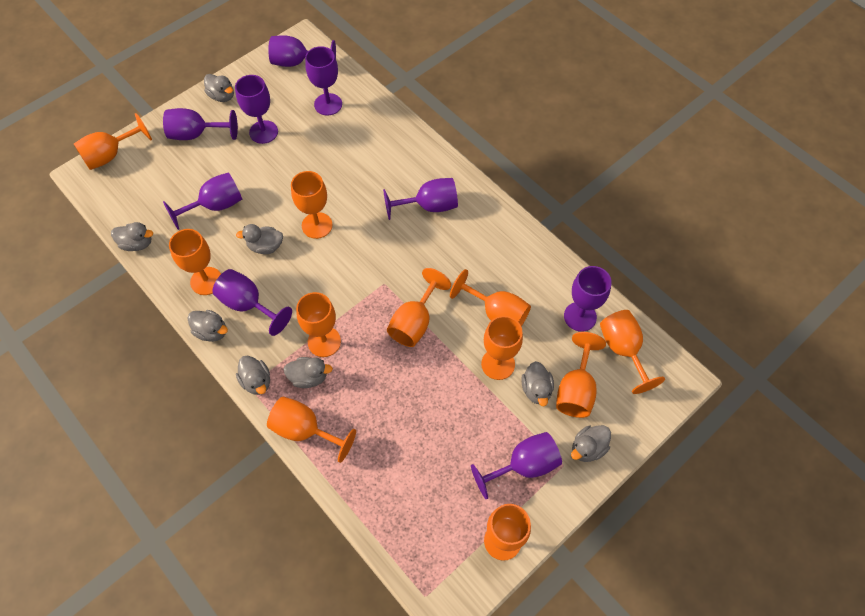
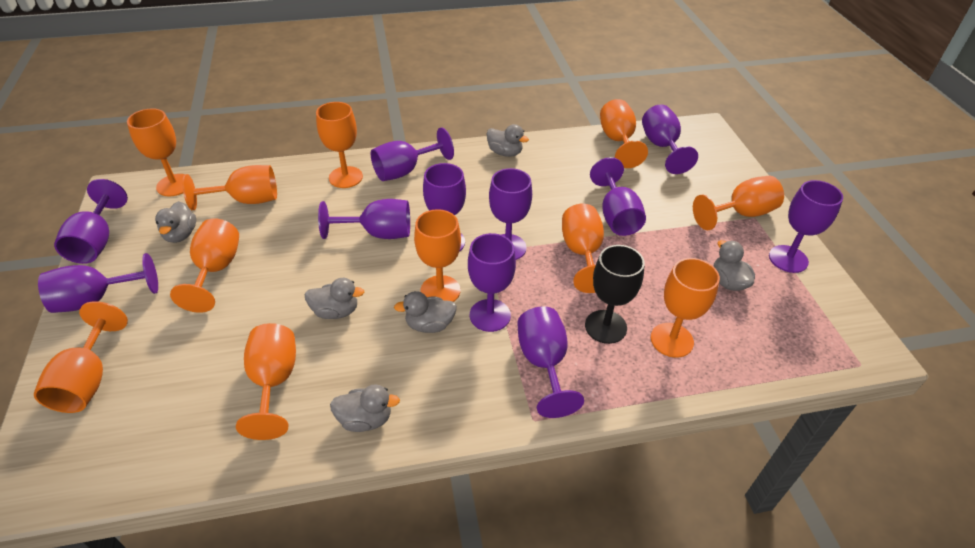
black goblet: none = 0 -> [585,245,645,344] = 1
grey duck: [111,222,153,251] [187,310,228,342] [204,74,234,102] [236,224,283,254] [236,355,270,395] [284,357,333,388] [521,361,554,406] [571,425,611,462] = 8 -> [155,201,196,243] [305,278,364,319] [330,384,400,432] [394,291,457,333] [487,124,529,157] [714,240,755,291] = 6
purple goblet: [163,108,238,140] [163,172,242,230] [213,269,292,336] [235,75,278,144] [268,35,336,67] [305,46,342,116] [383,178,458,220] [471,432,562,499] [564,266,612,332] = 9 -> [38,253,158,313] [54,179,128,264] [318,199,410,239] [371,127,454,181] [423,163,466,252] [468,233,516,332] [489,168,532,260] [517,306,584,418] [590,157,646,236] [642,104,698,174] [769,180,843,273] = 11

